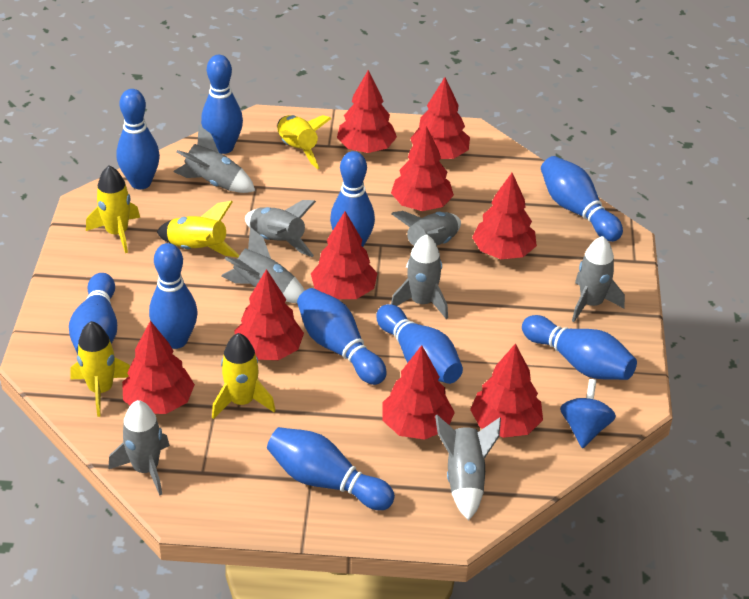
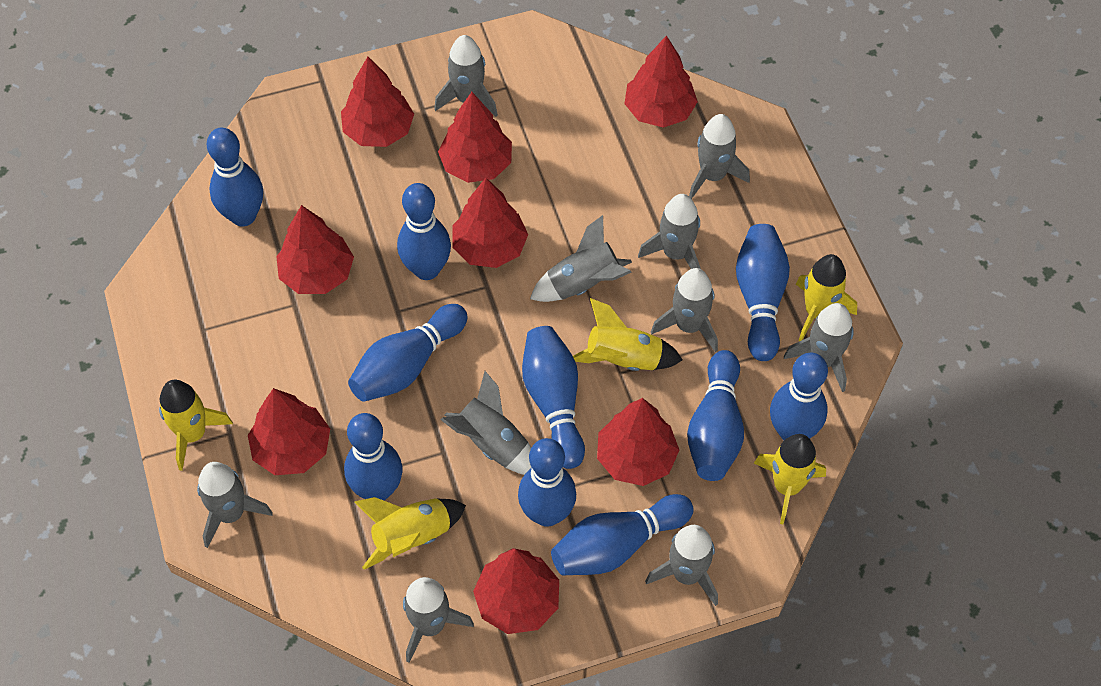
blue spinning top: [560,379,616,448] = 1 -> none = 0
grey rocket: [108,400,170,496] [173,125,255,193] [221,227,305,303] [245,200,316,257] [391,211,461,268] [391,234,448,319] [435,415,501,521] [572,236,625,322] = 8 -> [197,462,273,548] [403,577,474,662] [434,35,498,117] [440,371,532,475] [530,215,632,302] [638,194,700,269] [645,525,718,606] [651,268,718,352] [689,114,750,199] [784,303,854,392] = 10
red tree: [122,321,195,414] [234,269,304,360] [311,211,377,299] [337,70,397,153] [382,345,455,440] [391,126,454,211] [410,77,470,159] [470,343,543,438] [472,173,537,259] = 9 -> [248,388,330,475] [276,205,354,294] [341,57,414,147] [438,92,512,183] [452,178,528,268] [473,548,559,634] [597,398,679,486] [625,35,698,128] = 8

